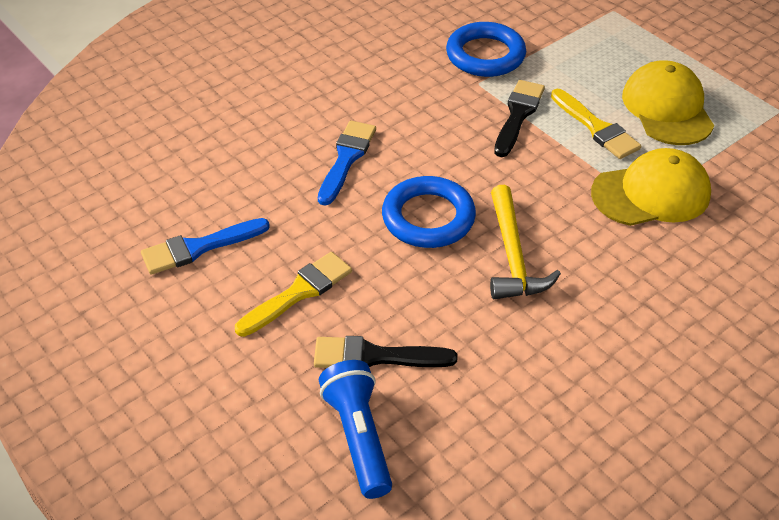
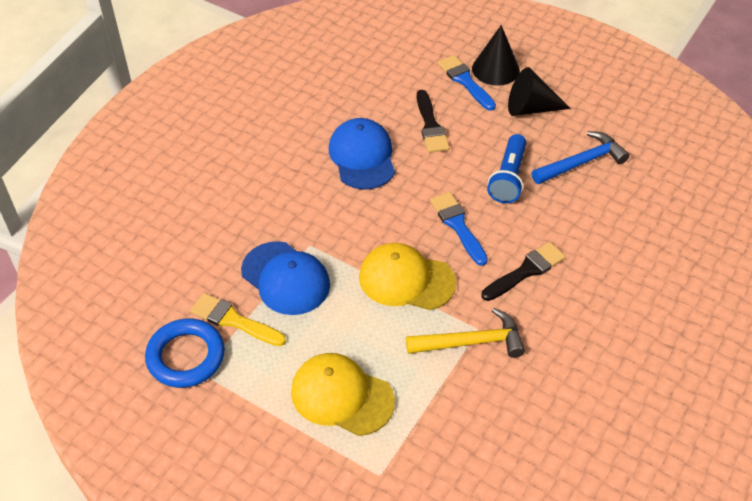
black cone: none = 0 -> [472,25,520,86] [508,67,571,116] = 2
blue cap: none = 0 -> [241,241,330,315] [329,118,395,190] = 2
blue hammer: none = 0 -> [532,131,630,184] = 1
blue ring: [382,176,476,248] [446,22,526,77] = 2 -> [145,319,225,388] = 1
yellow brush: [235,252,352,337] [551,89,641,159] = 2 -> [190,293,286,346] = 1

